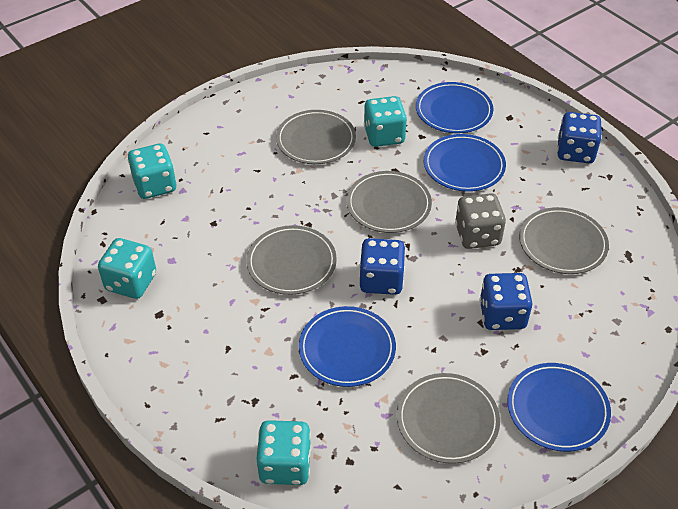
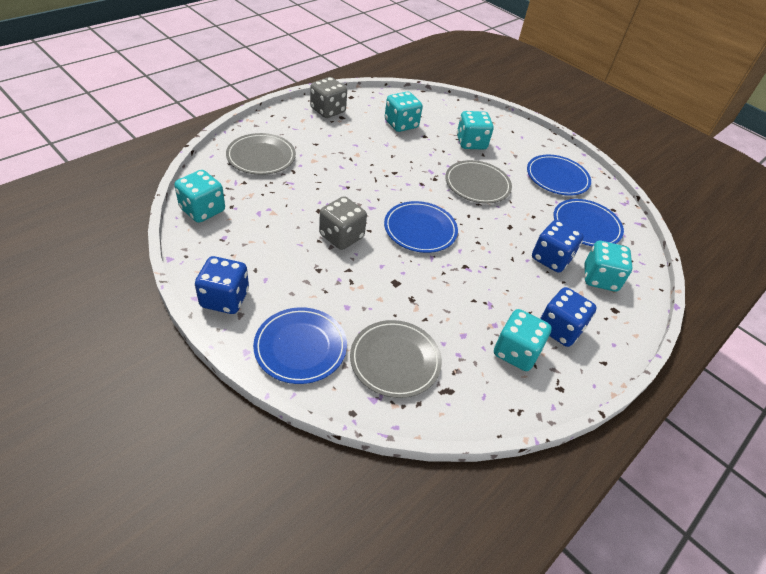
grey dice: [455,193,506,249] = 1 -> [310,77,347,118] [319,196,367,250] = 2
grey plate: [246,225,337,295] [276,110,356,164] [347,171,432,233] [397,373,500,464] [519,207,609,274] = 5 -> [226,133,296,175] [350,320,442,398] [445,160,512,203] = 3
turquoise dice: [98,238,156,299] [128,143,177,199] [257,420,311,485] [364,96,407,147] = 4 -> [174,170,225,223] [385,91,423,132] [457,111,494,150] [494,309,552,371] [585,241,632,292] = 5

